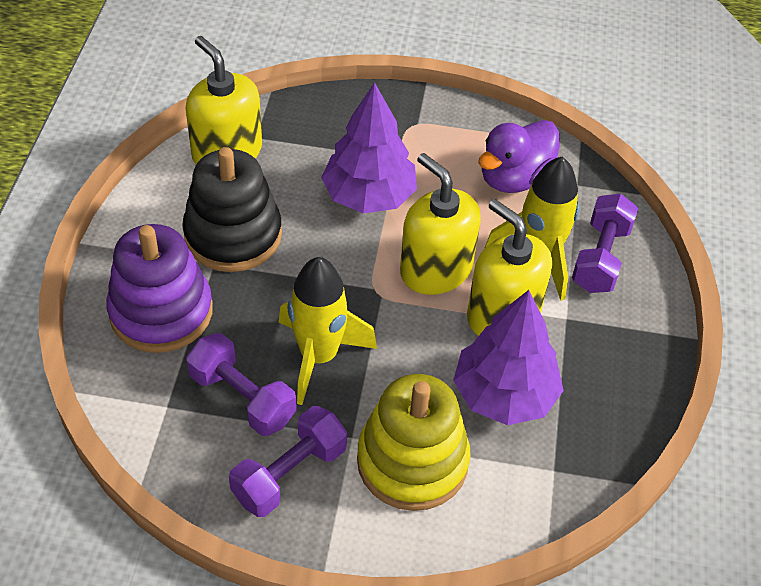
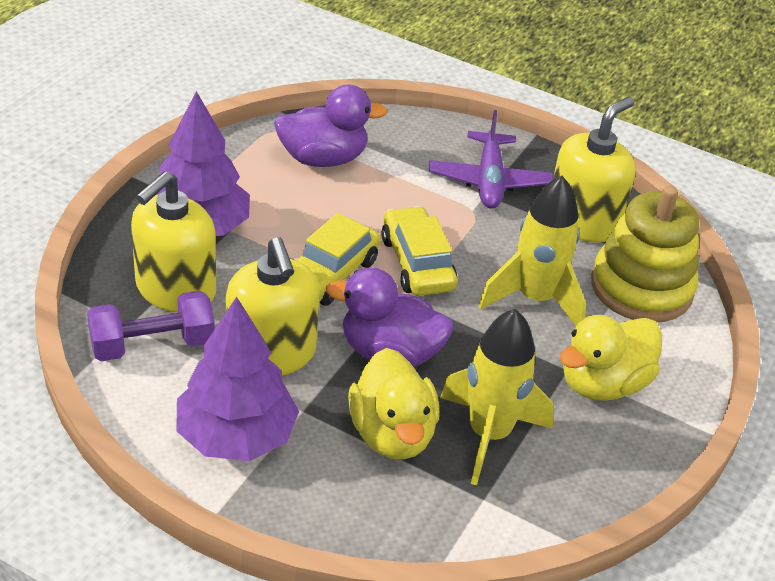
black stacking toy: [182,147,282,272] = 1 -> none = 0
purple duck: [478,120,560,193] = 1 -> [274,84,388,167] [326,267,454,367] = 2
purple dumbbell: [186,333,297,436] [229,406,347,517] [572,194,638,293] = 3 -> [87,291,215,362] = 1
purple plane: none = 0 -> [429,110,554,209] = 1
purple stacking toy: [106,224,213,353] = 1 -> none = 0
yellow car: none = 0 -> [296,213,381,306] [381,206,457,296] = 2
yellow duck: none = 0 -> [348,348,439,460] [560,315,662,401] = 2

